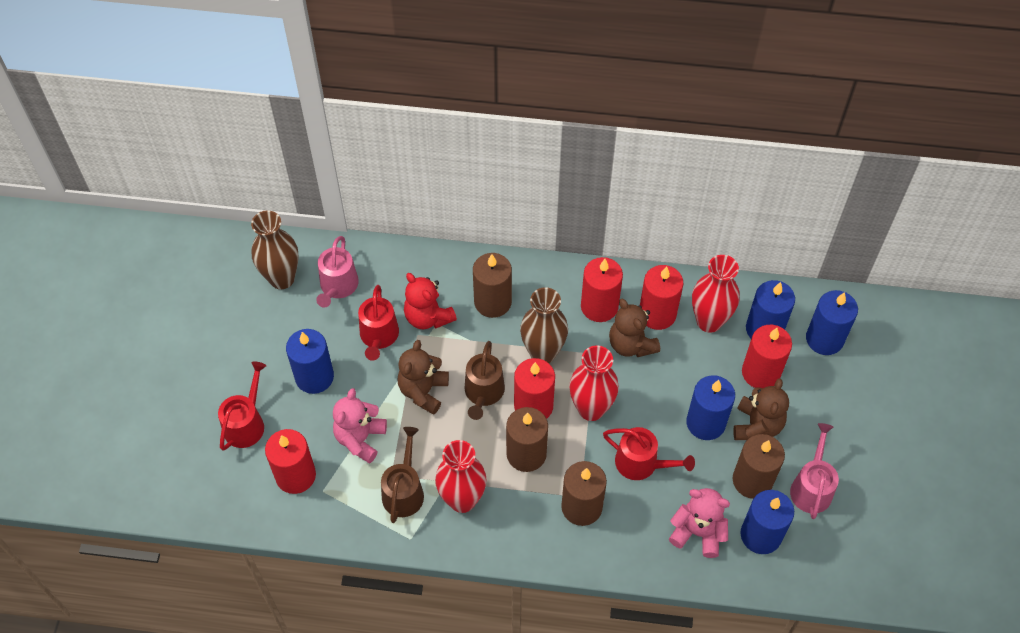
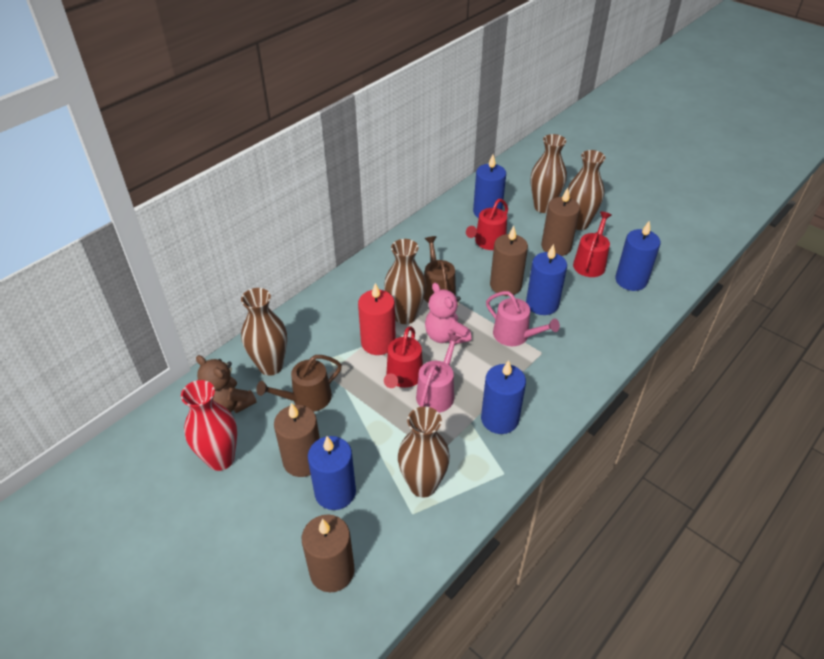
brown teddy bear: [397,340,449,415] [609,299,660,357] [733,378,789,440] = 3 -> [196,355,256,413] = 1
brown vase: [251,210,299,289] [520,287,568,363] = 2 -> [241,288,287,376] [384,239,426,324] [398,406,450,498] [531,134,567,213] [568,150,605,230] = 5
pink teddy bear: [333,388,387,464] [669,488,730,558] = 2 -> [425,283,471,344] = 1
red candle: [265,429,316,494] [514,358,555,419] [581,257,623,322] [640,265,683,330] [742,325,792,388] = 5 -> [358,283,396,355] = 1
red teddy bear: [404,273,457,330] = 1 -> none = 0
red vase: [435,440,486,513] [569,345,619,421] [692,255,740,333] = 3 -> [181,380,237,471] = 1

